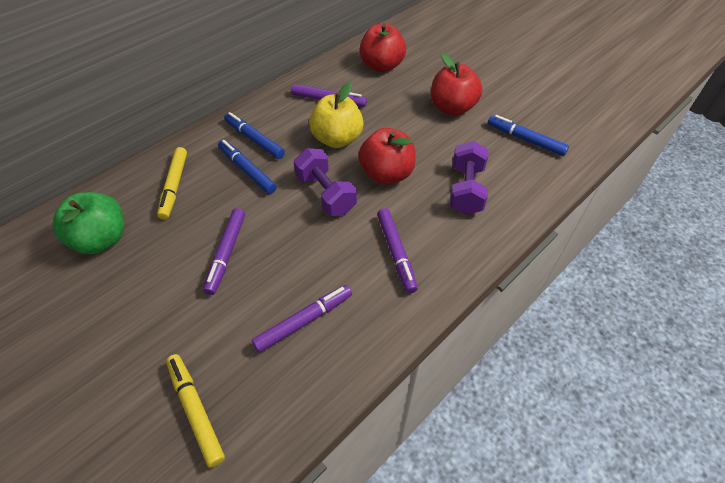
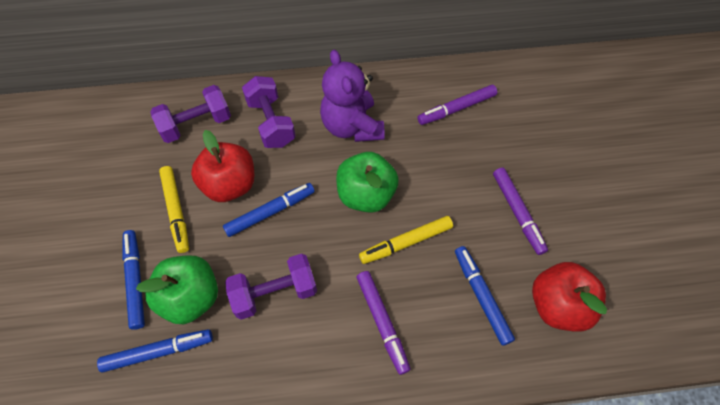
blue marker: [218,140,276,194] [224,112,285,159] [488,115,569,156] = 3 -> [97,329,213,372] [122,230,145,330] [223,183,315,237] [455,246,515,346] = 4
green apple: [52,192,124,254] = 1 -> [136,255,218,324] [336,152,399,213] = 2
purple dumbbell: [294,148,357,216] [450,141,488,215] = 2 -> [150,85,231,143] [225,254,317,320] [242,76,296,148] = 3
purple marker: [203,208,245,295] [252,285,352,353] [291,84,367,107] [377,208,418,293] = 4 -> [357,271,411,375] [417,85,497,125] [493,168,548,255] = 3
purple teddy bear: none = 0 -> [320,49,385,142] = 1
red apple: [358,128,416,185] [359,23,406,72] [431,53,482,116] = 3 -> [191,130,255,202] [532,262,607,331] = 2
yellow apple: [309,82,364,148] = 1 -> none = 0

